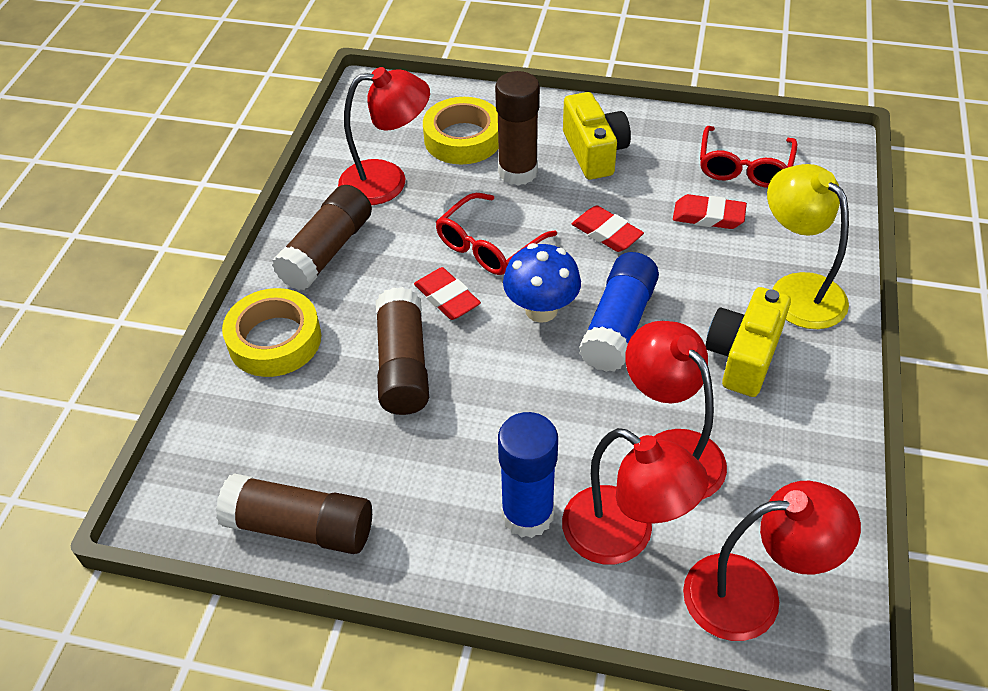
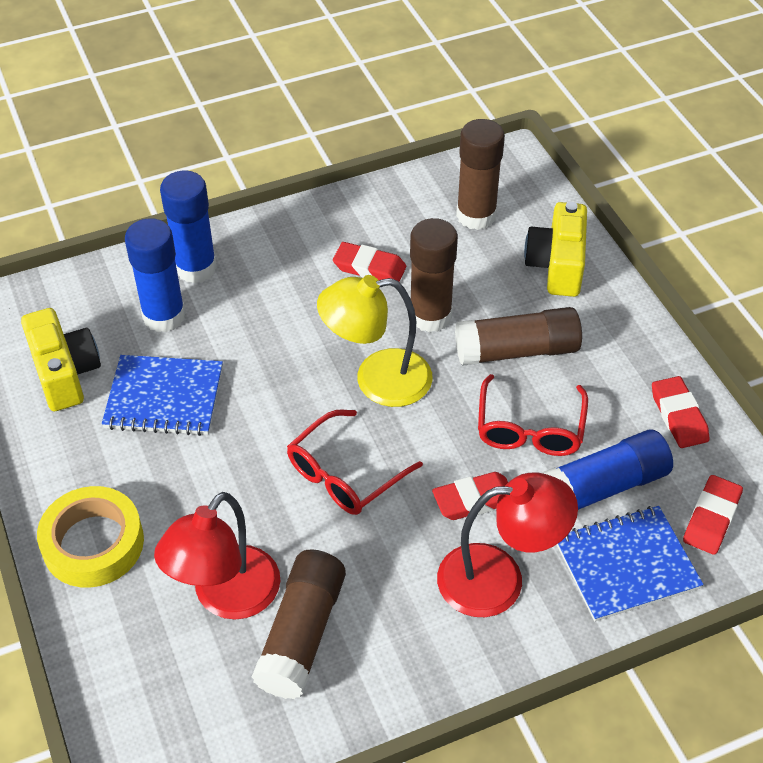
blue glue stick: [498,412,558,538] [579,252,659,372] = 2 -> [125,218,186,332] [160,171,217,283] [542,429,673,510] = 3
blue mushroom: [503,243,581,323] = 1 -> none = 0
blue notebook: none = 0 -> [102,355,223,436] [557,506,704,622] = 2
red eraser: [414,267,481,320] [572,205,644,252] [673,194,747,229] = 3 -> [333,242,406,282] [432,472,508,520] [652,376,710,448] [683,475,743,555] = 4
red lamp: [338,67,430,205] [562,428,708,564] [625,321,727,499] [683,481,861,641] = 4 -> [154,492,280,620] [437,472,578,617] = 2
yellow tape: [222,288,321,377] [423,97,499,164] = 2 -> [37,486,144,588] = 1

